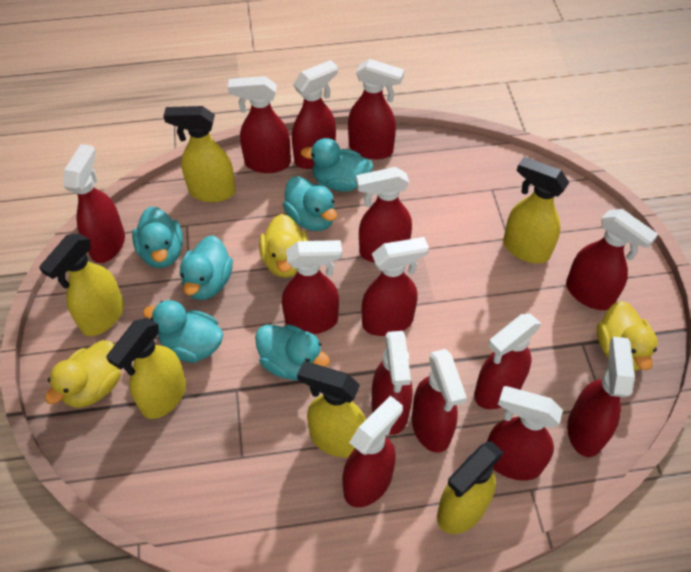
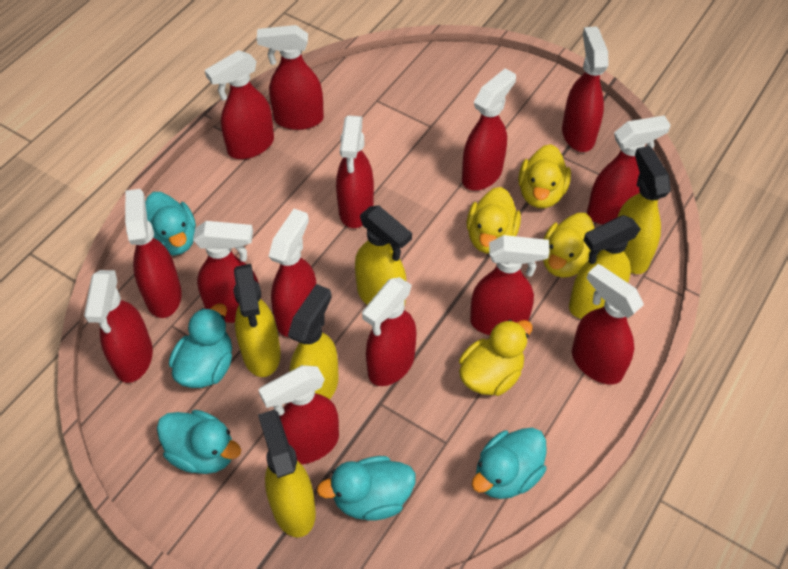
turquoise duck: [132,206,183,268] [143,300,223,363] [180,235,233,300] [255,324,330,380] [283,176,337,231] [301,138,373,192] = 6 -> [145,192,196,256] [157,410,241,474] [169,304,232,388] [317,456,416,521] [472,428,547,499] = 5
yellow duck: [45,340,121,408] [259,214,308,277] [597,301,658,371] = 3 -> [459,320,533,396] [467,187,521,254] [518,144,571,208] [543,213,595,278] = 4

